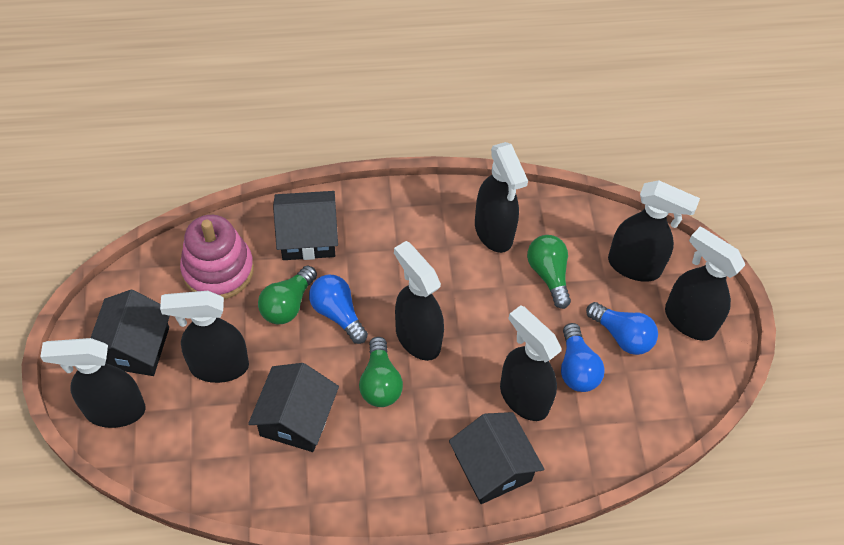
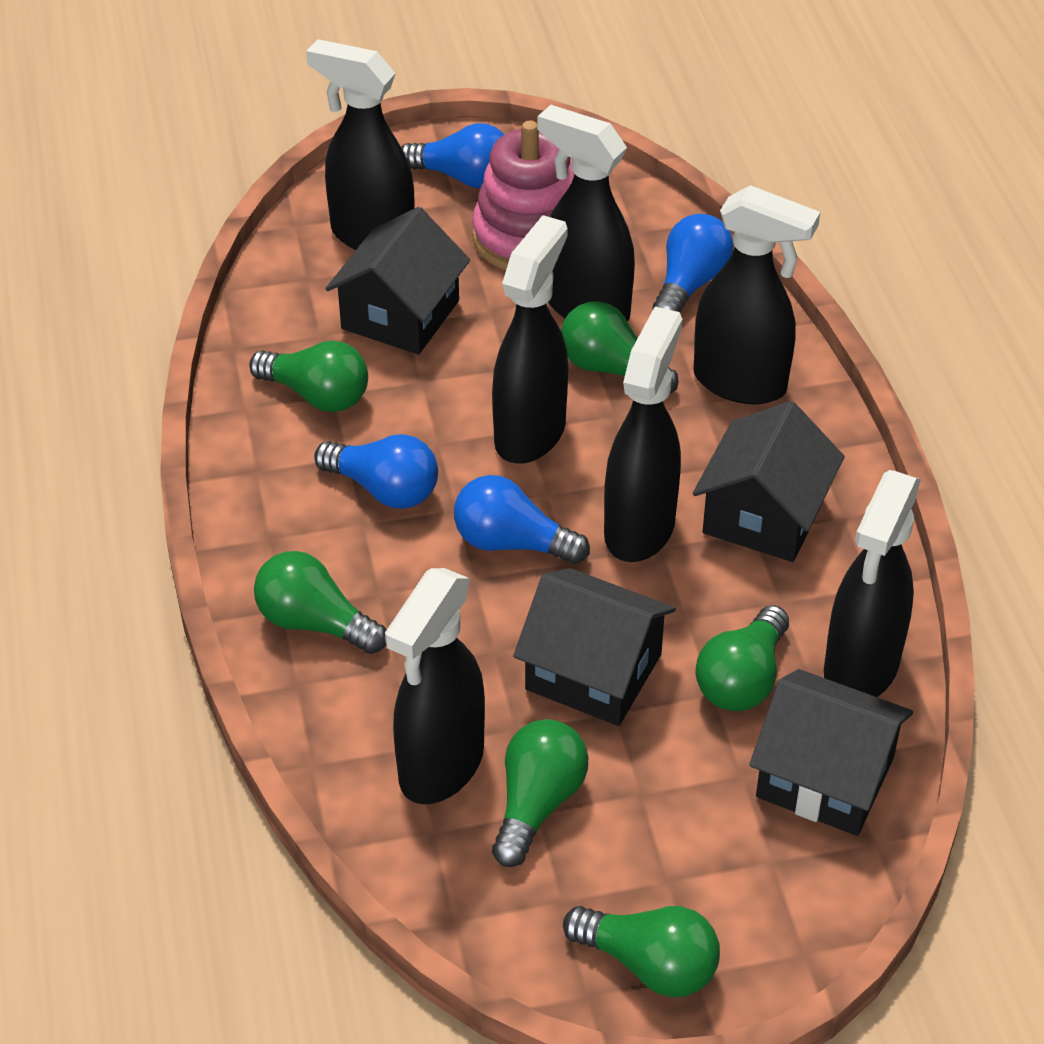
blue light bulb: [309,275,368,344] [561,323,605,392] [586,302,658,355] = 3 -> [314,434,438,509] [401,123,505,188] [454,475,590,564] [653,214,734,312] = 4
green light bulb: [258,266,317,324] [359,337,403,407] [527,235,571,309] = 3 -> [249,340,368,412] [254,551,387,654] [492,719,588,867] [561,301,679,394] [563,906,720,997] [695,605,789,711] = 6

